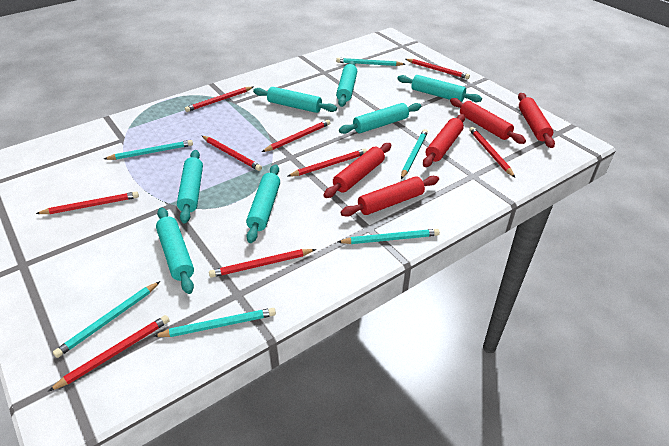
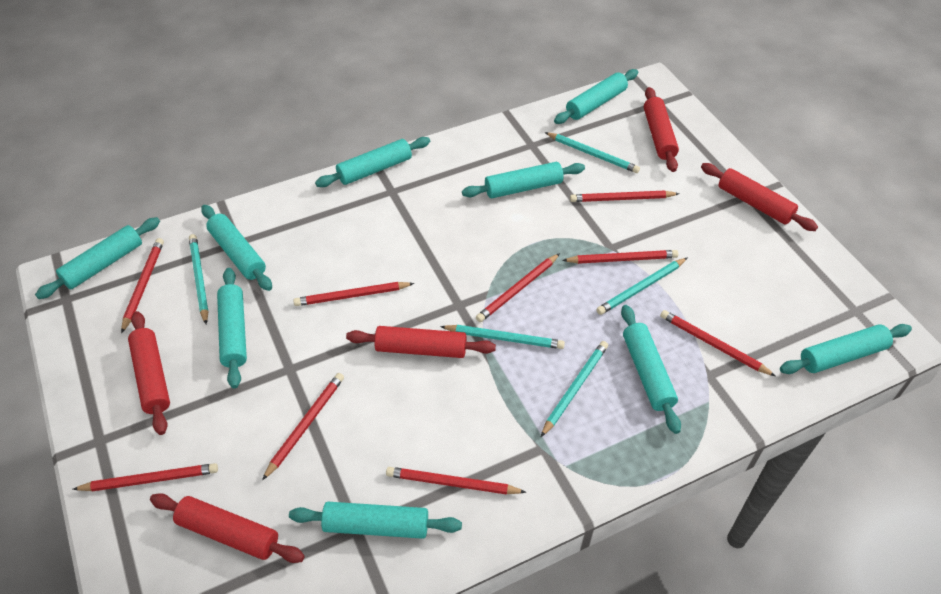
turquoise pencil: [53,281,160,358] [104,140,193,160] [153,308,276,337] [336,58,405,66] [338,229,440,244] [401,129,428,179] = 6 -> [189,234,209,324] [440,325,565,349] [541,341,608,437] [545,132,640,173] [596,258,687,315] = 5
turquoise rolling pin: [156,207,194,294] [177,150,203,224] [246,164,280,243] [253,87,337,113] [336,61,357,107] [339,103,421,134] [397,75,482,102] = 7 -> [35,217,160,299] [201,205,272,291] [217,268,247,388] [289,502,462,539] [315,137,430,187] [462,162,585,198] [554,69,638,124] [621,305,681,434] [780,324,912,374] = 9

